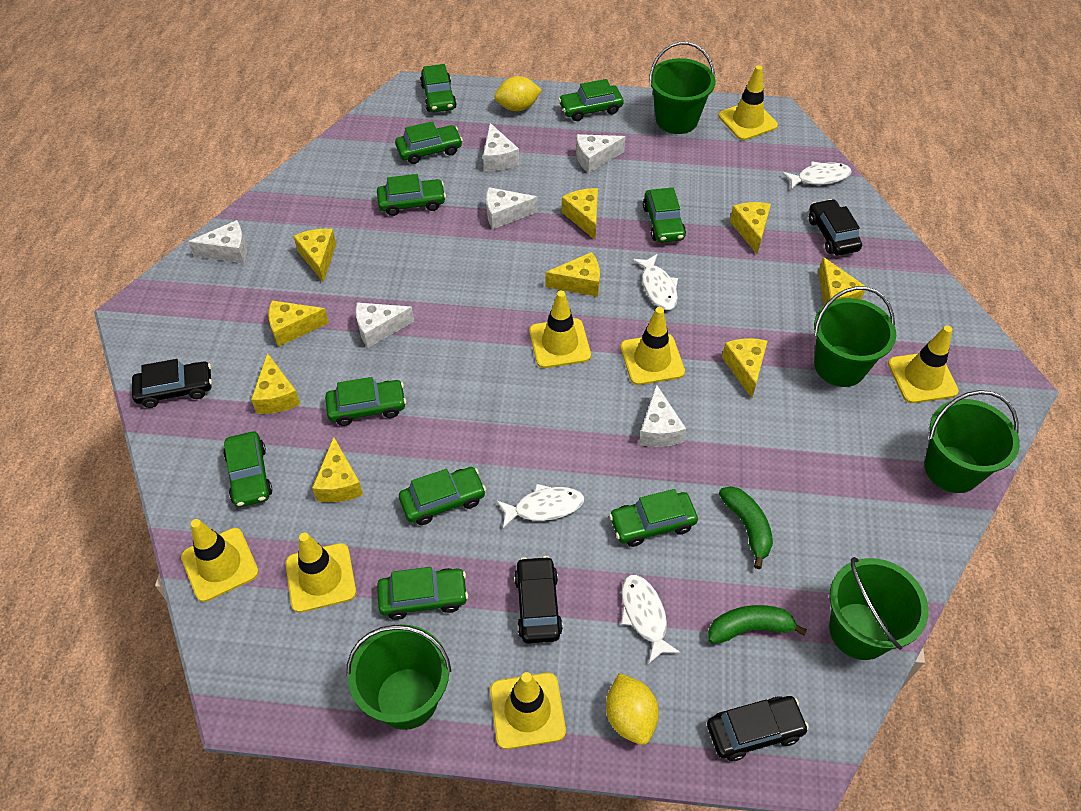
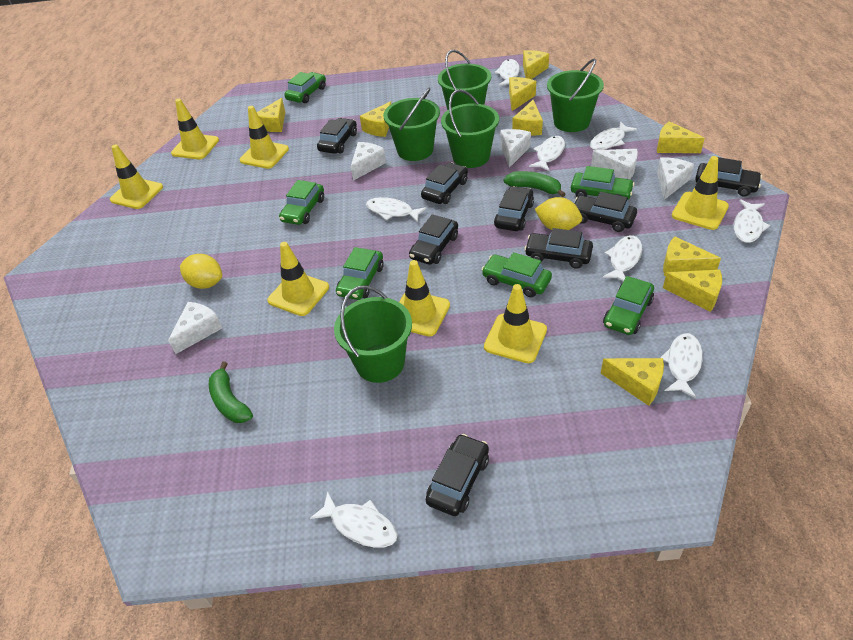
black car: [132,359,212,408] [514,556,563,643] [707,696,809,761] [809,199,862,256] = 4 -> [317,118,357,154] [409,214,458,265] [421,163,468,204] [426,434,489,516] [494,186,534,231] [524,228,593,269] [575,192,637,232] [695,157,762,197] = 8
green car: [223,432,272,507] [325,377,406,426] [377,174,446,216] [377,567,468,620] [395,121,463,164] [399,467,486,525] [420,64,457,112] [558,79,623,121] [609,489,698,547] [643,187,686,243] = 10 -> [279,180,324,225] [284,72,326,103] [336,247,384,300] [481,252,552,297] [571,166,635,200] [603,276,654,335] = 6
white cheese: [188,220,247,263] [356,302,414,348] [483,123,519,171] [486,187,538,229] [576,134,626,174] [639,384,686,447] = 6 -> [168,302,222,354] [351,142,386,181] [500,129,531,168] [591,149,638,179] [657,157,694,200] = 5
white fish: [496,484,584,528] [621,575,681,663] [632,254,678,310] [782,161,852,190] = 4 -> [310,491,398,548] [366,197,427,222] [494,59,520,86] [529,136,565,171] [590,121,637,150] [603,235,642,282] [660,333,703,398] [734,199,770,243] = 8

